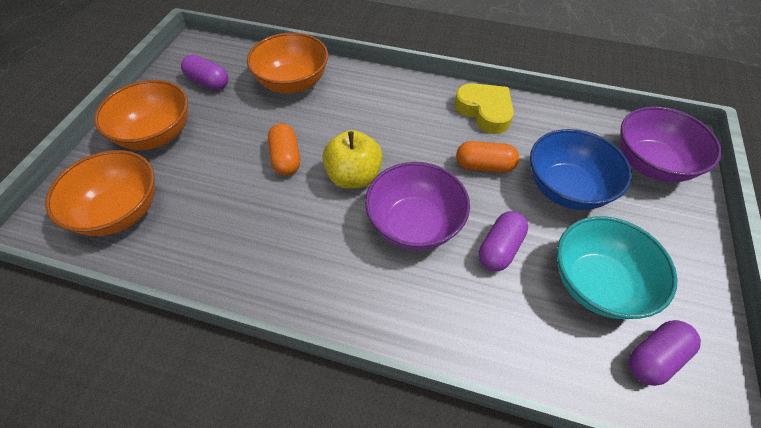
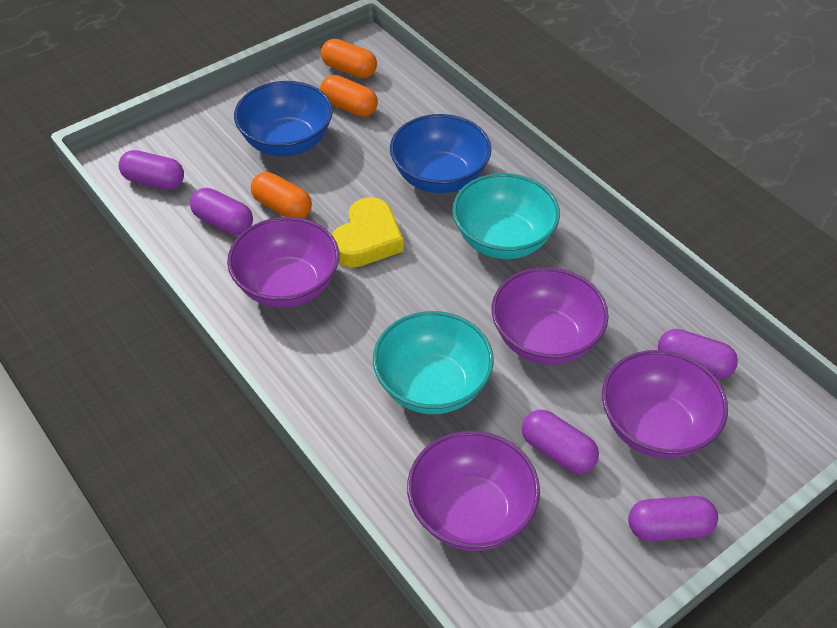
blue bowl: [530,129,632,210] = 1 -> [234,81,333,156] [390,114,491,193] = 2
orange bowl: [45,150,155,236] [94,80,188,150] [247,32,328,94] = 3 -> none = 0
orange capsule: [268,123,300,176] [456,141,519,173] = 2 -> [251,172,312,218] [320,75,378,117] [321,39,377,79] = 3
purple bowl: [365,162,470,250] [620,106,722,182] = 2 -> [227,217,339,308] [407,431,540,551] [491,267,609,365] [602,350,728,459] = 4
purple capsule: [181,55,228,90] [479,211,528,271] [629,320,701,386] = 3 -> [119,150,184,190] [190,188,253,235] [522,410,599,474] [628,496,718,541] [658,329,738,379] = 5
turquoise bowl: [557,216,677,319] = 1 -> [373,311,494,414] [453,173,560,259] = 2
yellow apple: [322,130,383,189] = 1 -> none = 0

